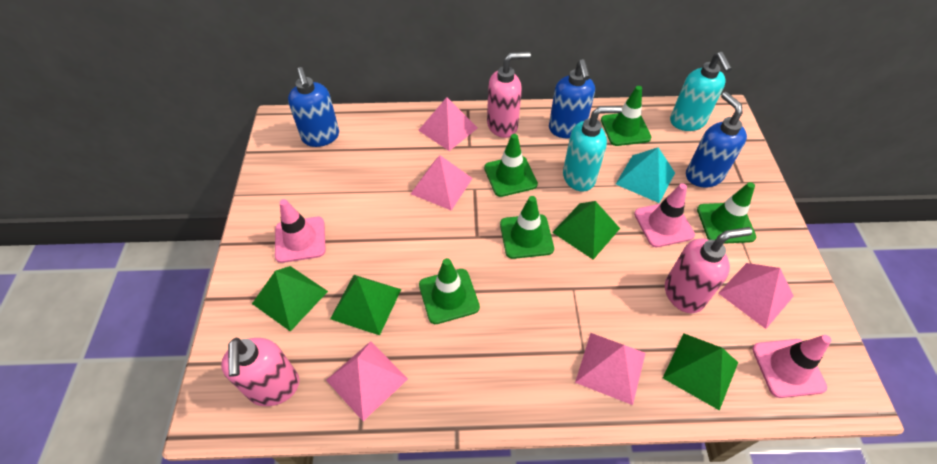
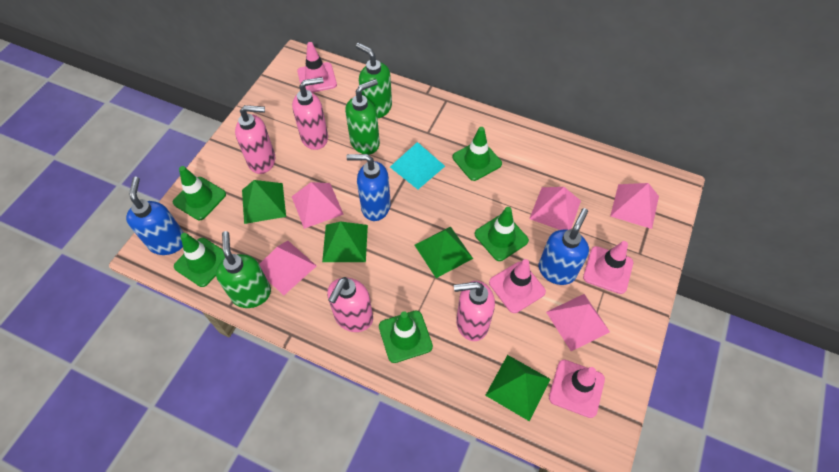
green soap dispenser: none = 0 -> [216,231,271,308] [345,79,380,155] [356,43,392,118] = 3
pink soap dispenser: [221,338,300,406] [487,52,531,138] [665,227,752,313] = 3 -> [235,105,275,174] [292,77,328,150] [327,277,373,332] [454,281,495,341] = 4
pink traffic cone: [275,199,326,263] [634,183,695,247] [752,335,831,398] = 3 -> [297,42,337,93] [489,259,546,313] [549,360,605,418] [583,241,633,294] = 4
turquoise soap dispenser: [563,106,622,191] [670,52,732,131] = 2 -> none = 0

